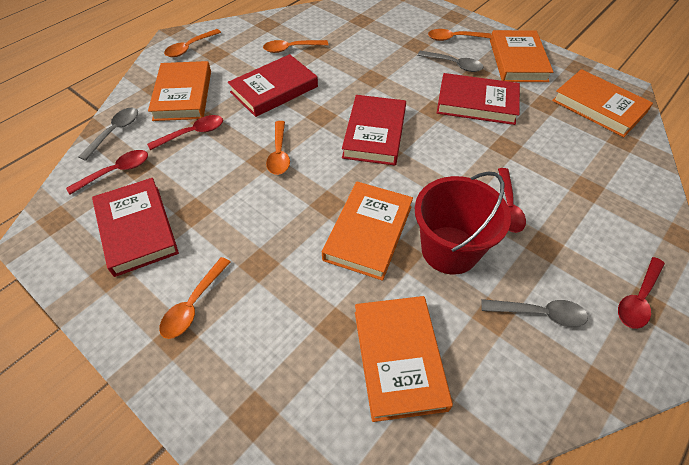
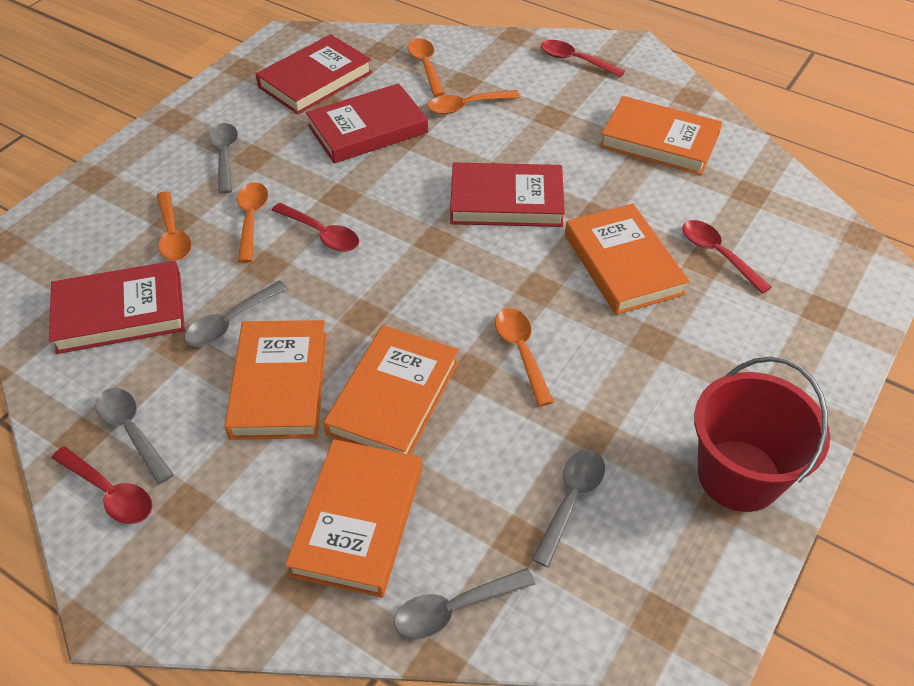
grey spoon: [79,108,138,161] [417,51,484,72] [481,299,588,327] = 3 -> [95,388,174,484] [185,280,288,347] [209,123,238,194] [394,568,535,639] [532,449,605,567] = 5

